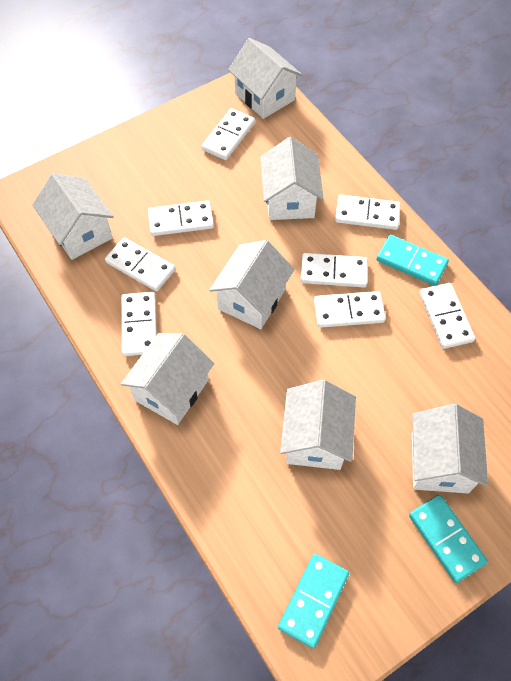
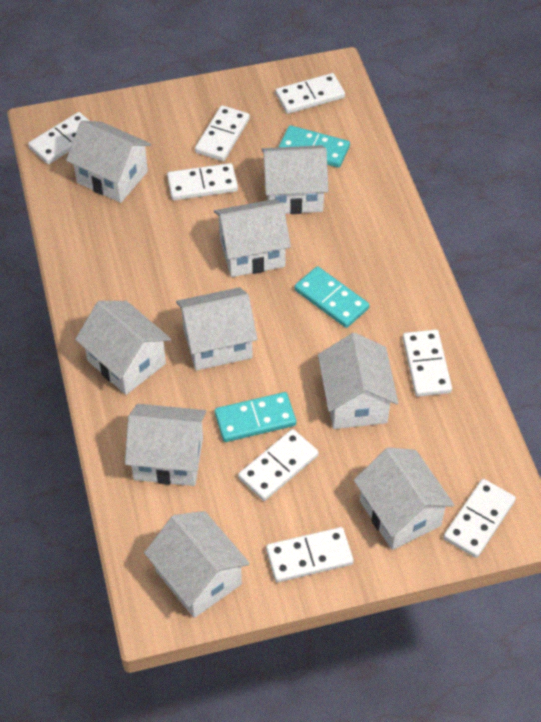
white house: [32,173,114,260] [121,333,214,425] [209,240,295,329] [228,38,303,119] [260,137,323,220] [280,380,356,470] [412,404,488,494] = 7 -> [66,121,151,203] [75,301,171,395] [125,404,206,486] [144,511,250,618] [176,287,258,371] [214,199,291,277] [262,145,328,214] [318,333,398,429] [354,447,454,550] = 9

